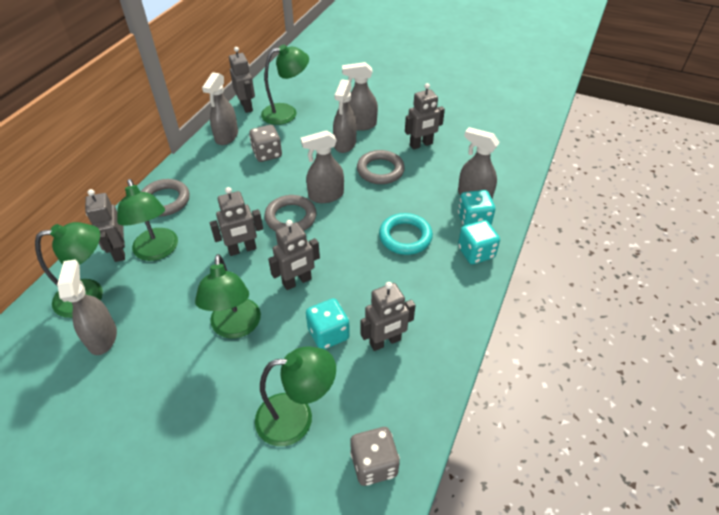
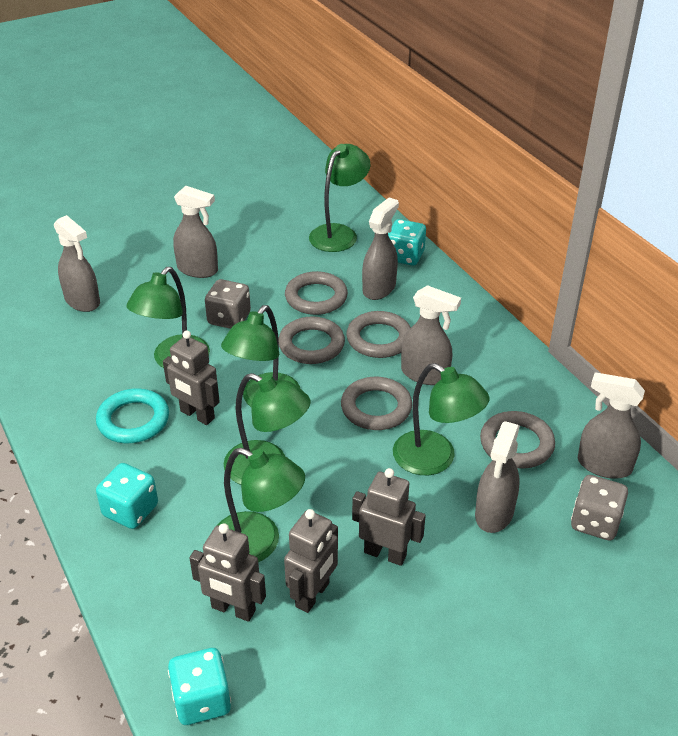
green lamp: [35,222,103,318] [117,179,178,261] [195,254,261,338] [255,346,336,446] [261,45,309,125] = 5 -> [126,267,210,368] [218,448,305,562] [221,305,300,407] [223,373,311,485] [309,144,370,252] [393,363,490,475] = 6
grey ring: [141,179,190,216] [264,195,317,231] [357,150,405,184] = 3 -> [278,317,345,364] [285,271,348,315] [341,377,412,430] [346,311,411,358] [480,411,555,469] = 5
grey robot: [85,189,125,262] [210,187,263,256] [229,47,255,113] [268,220,320,290] [361,282,416,351] [405,83,445,150] = 6 -> [163,331,220,425] [189,523,266,622] [284,509,338,613] [352,468,426,566] = 4

